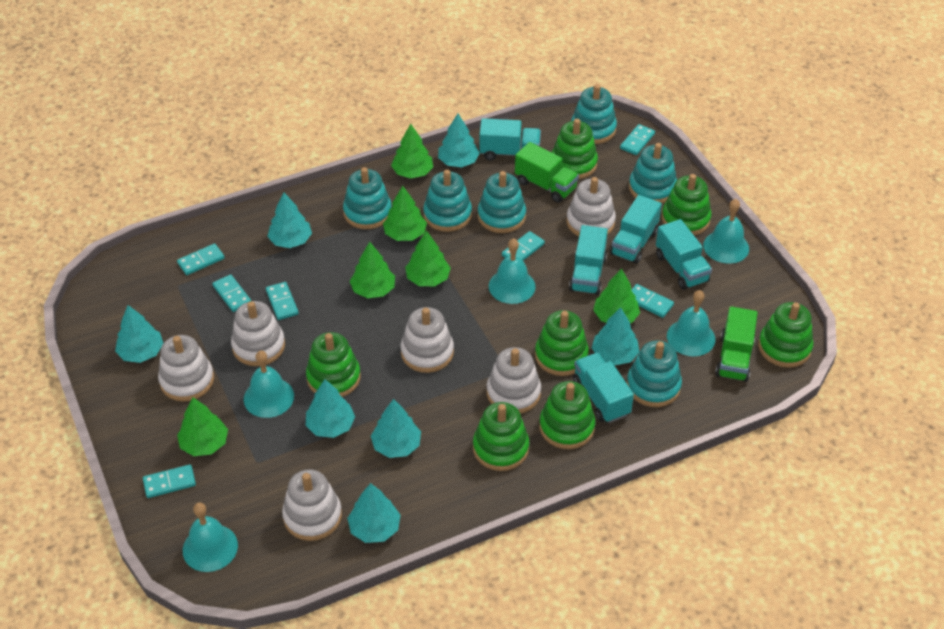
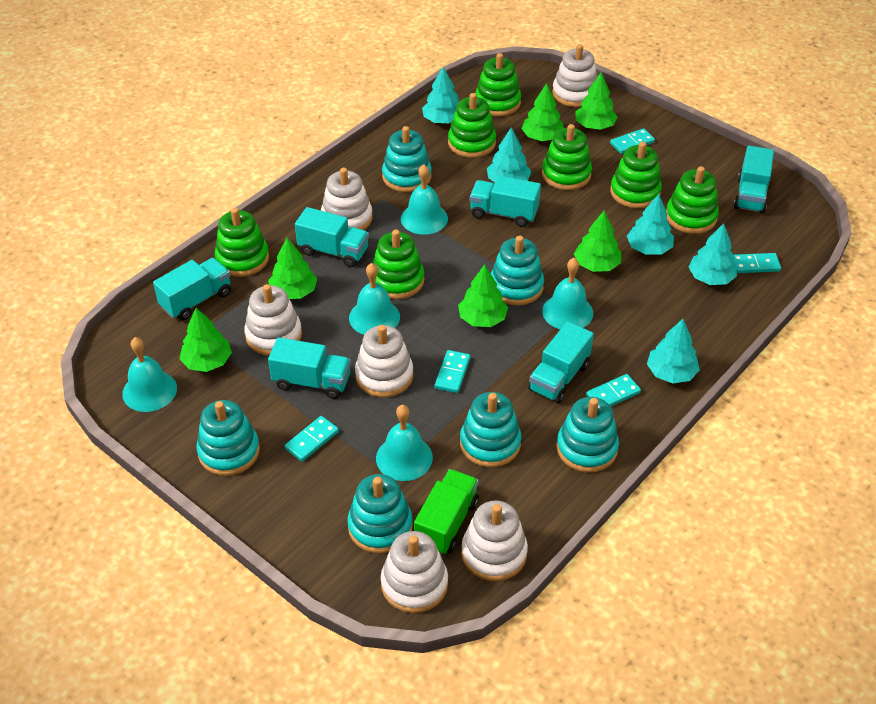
green truck: [515,142,579,203] [715,306,758,382] = 2 -> [414,469,479,555] = 1
turquoise domino: [143,464,196,498] [177,243,225,275] [212,274,251,312] [266,282,299,320] [502,231,545,261] [620,124,655,155] [631,284,674,318] = 7 -> [285,416,339,462] [435,350,470,393] [586,374,641,406] [610,128,655,154] [734,253,781,273] = 5
turquoise tree: [115,305,163,363] [267,193,312,248] [306,379,355,438] [347,483,401,543] [371,399,421,458] [438,114,480,168] [592,307,640,365] = 7 -> [422,67,459,123] [487,127,531,182] [627,194,674,254] [647,319,700,383] [688,223,737,285] = 5
turquoise truck: [479,118,541,161] [569,225,608,295] [573,353,634,423] [610,195,662,264] [656,219,712,290] = 5 -> [153,258,231,320] [268,337,351,399] [295,207,369,267] [470,176,541,227] [528,321,594,403] [734,146,774,214] = 6

